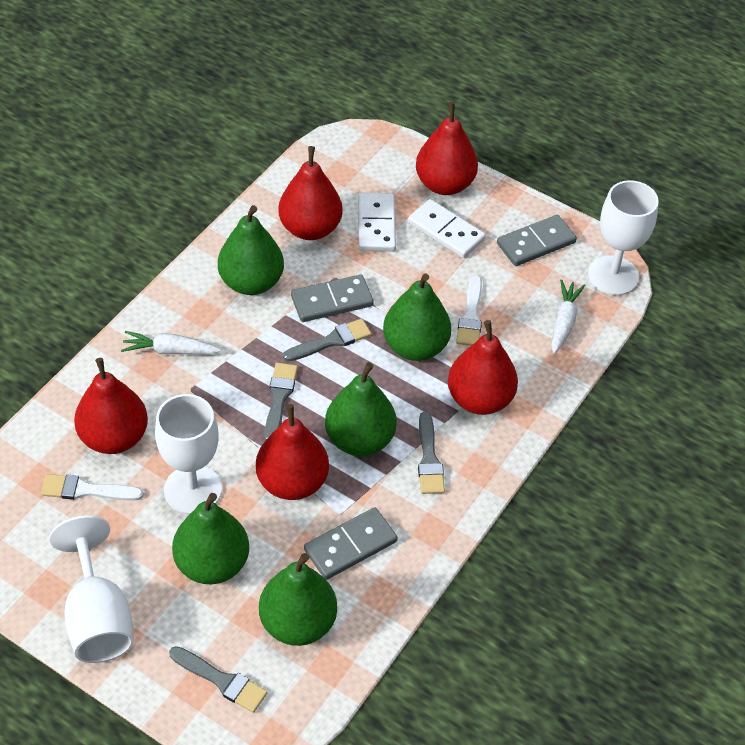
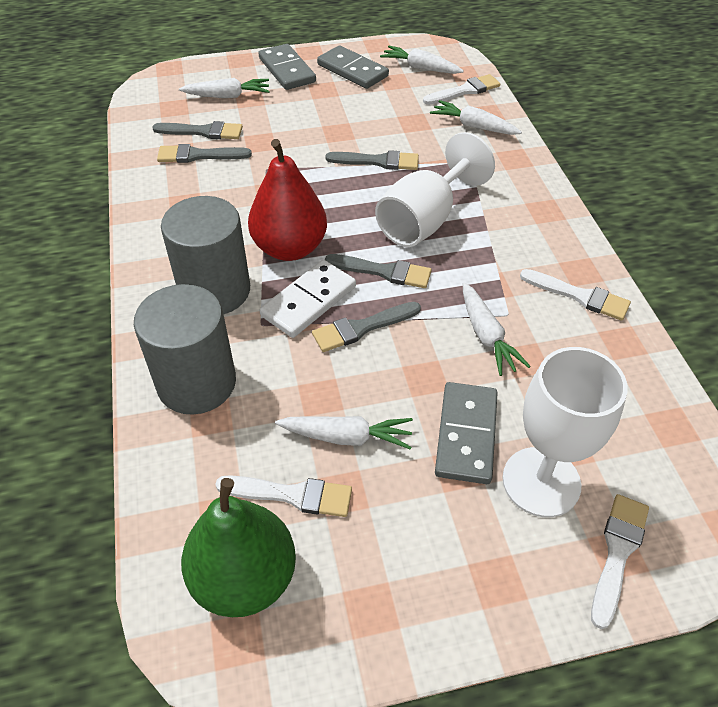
green pear: [172,493,249,584] [218,205,284,295] [259,553,337,646] [325,362,397,456] [383,274,451,361] = 5 -> [181,478,296,617] = 1
grey brush: [169,646,268,713] [265,363,298,440] [283,319,372,361] [418,412,445,494] = 4 -> [152,121,243,139] [157,144,252,163] [312,302,421,352] [325,150,419,170] [325,254,431,288] = 5
grey cylinder: none = 0 -> [134,284,236,415] [161,196,250,314] = 2
red pear: [74,358,148,454] [256,404,329,500] [278,146,343,240] [416,102,478,195] [448,320,518,415] = 5 -> [248,139,327,261] = 1
white brush: [41,474,144,501] [456,275,482,346] = 2 -> [215,475,352,517] [423,74,500,105] [520,269,631,321] [591,494,649,629] = 4
white carrot: [121,331,221,354] [551,279,585,354] = 2 -> [179,78,270,98] [275,416,413,450] [380,46,464,74] [430,100,522,135] [463,282,531,376] = 5
white domino: [358,193,396,251] [408,199,486,258] = 2 -> [260,260,356,338] = 1
white goblet: [49,515,134,663] [155,394,222,514] [588,180,659,295] = 3 -> [375,132,495,247] [502,347,628,517] = 2

